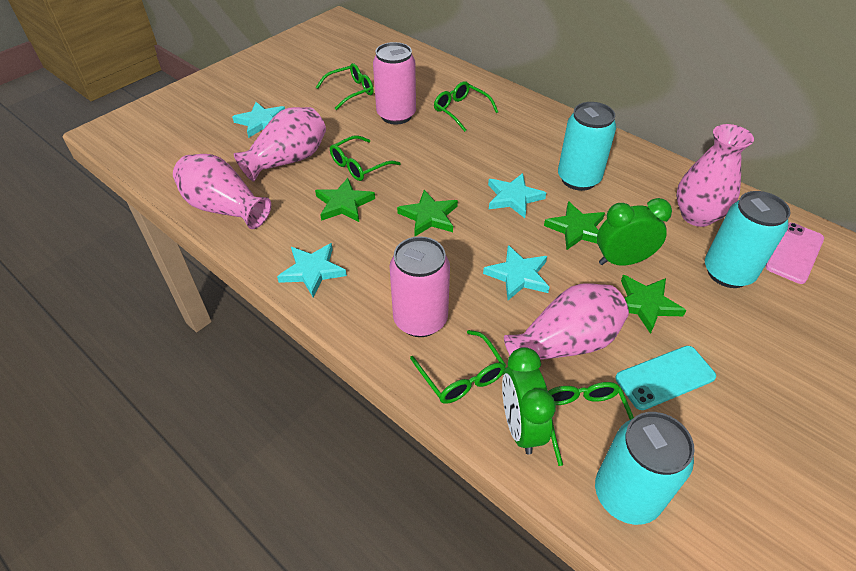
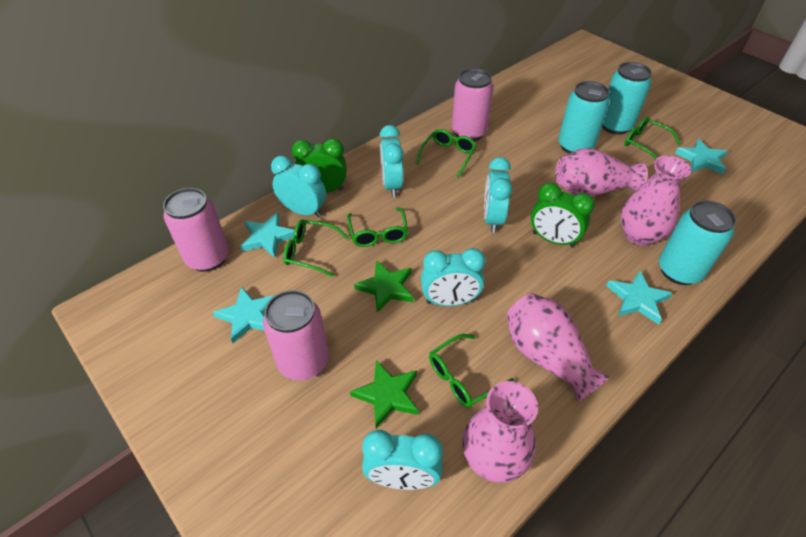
green star: [315,178,375,222] [397,190,458,236] [544,201,605,250] [621,275,686,334] = 4 -> [350,360,419,428] [354,260,414,313] = 2
pink can: [373,42,416,125] [389,236,450,337] = 2 -> [163,188,229,272] [263,290,329,380] [452,68,494,141] = 3
pink phone: [765,223,824,284] = 1 -> none = 0
turquoise clock: none = 0 -> [271,156,326,217] [362,430,443,490] [380,125,404,197] [421,248,486,306] [484,157,512,233] = 5
turquoise phone: [615,346,716,410] = 1 -> none = 0

